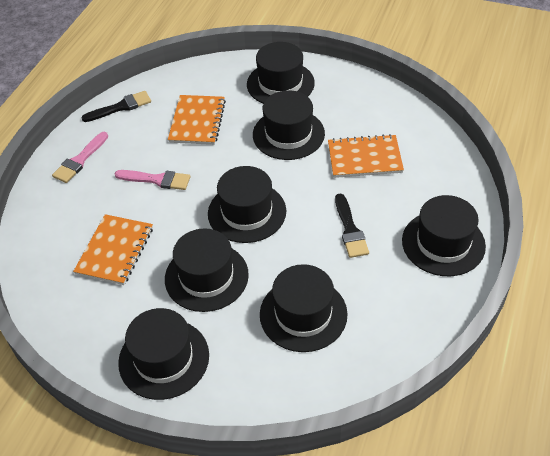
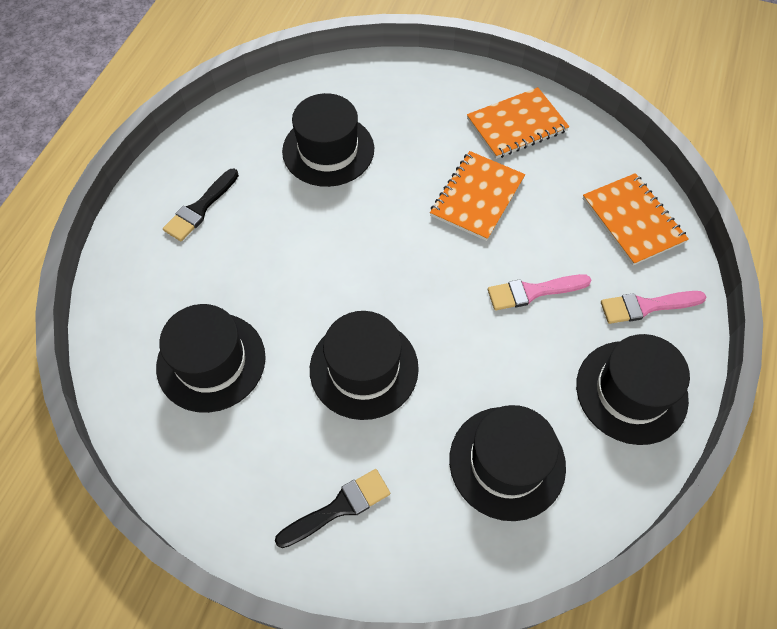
black hat: [118,308,209,400] [165,228,249,312] [208,166,286,243] [247,42,315,104] [253,90,325,160] [260,264,348,352] [402,195,486,276] = 7 -> [156,304,266,413] [282,93,374,187] [310,311,419,420] [449,405,566,521] [576,334,690,445] = 5

